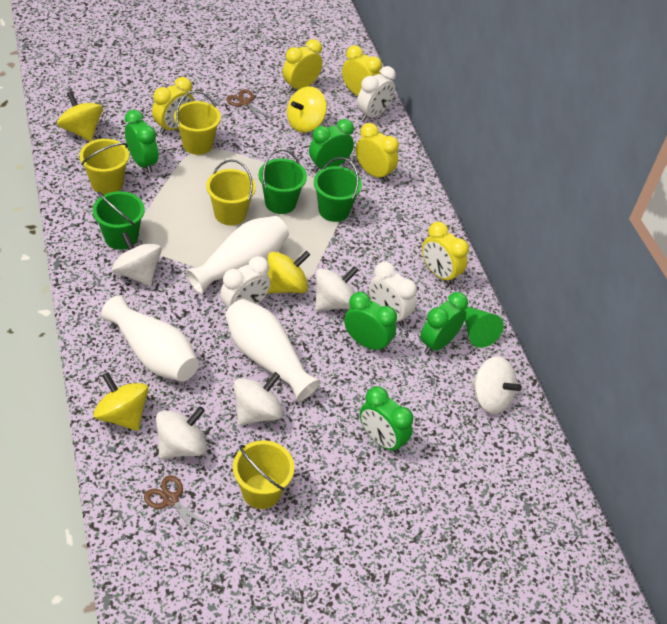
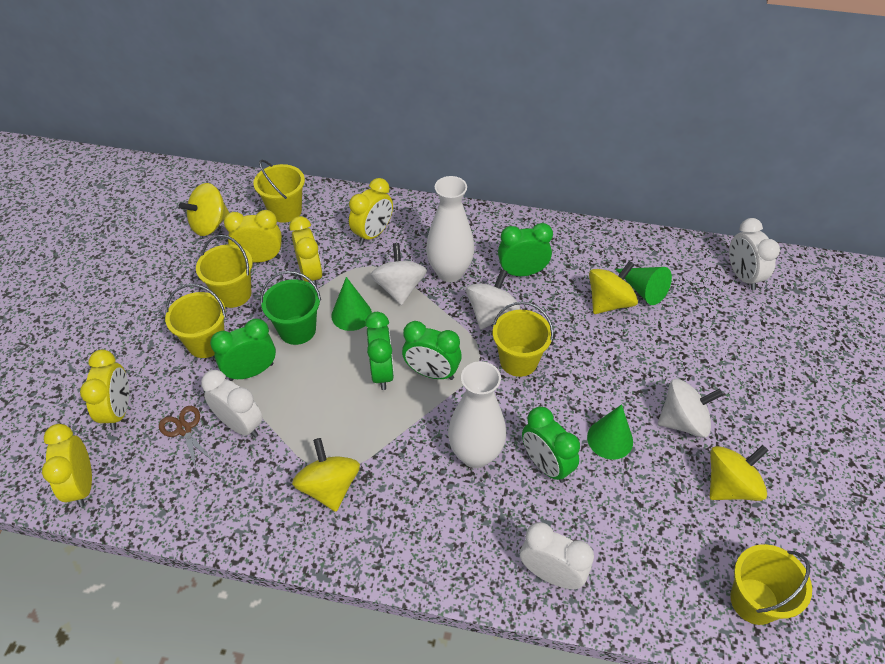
brown scissors: [144,475,212,537] [226,89,272,124] = 2 -> [159,406,214,469] = 1
green bucket: [92,191,145,250] [259,149,307,214] [314,157,362,222] = 3 -> [260,271,321,345] = 1
green cone: [465,306,504,348] = 1 -> [331,277,372,331] [587,404,633,460] [615,267,672,305] = 3
white spinning top: [112,232,162,287] [156,406,207,459] [234,372,283,425] [315,266,359,311] [472,356,522,414] = 5 -> [370,243,427,305] [466,269,520,330] [658,379,723,438] = 3
white vase: [101,295,199,382] [186,216,289,294] [225,299,321,402] = 3 -> [426,176,475,282] [448,361,506,468] = 2
yellow bucket: [79,139,129,195] [174,91,221,155] [206,159,256,225] [233,440,294,509] = 4 -> [165,284,226,358] [196,235,253,308] [253,160,305,223] [493,301,554,377] [730,544,812,625] = 5

